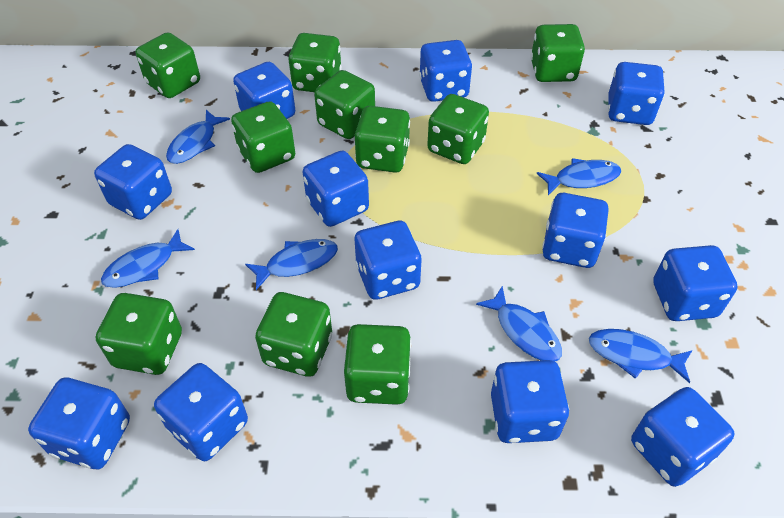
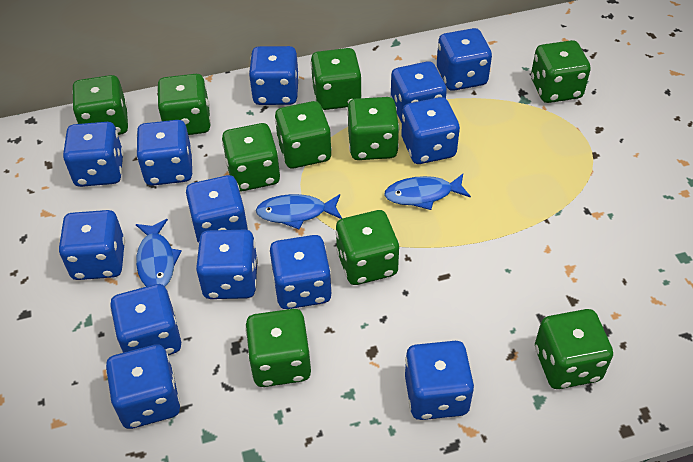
blue dice: [28,378,130,469] [94,144,172,220] [154,363,248,461] [233,62,295,119] [303,151,369,227] [355,221,422,300] [419,40,472,102] [491,360,569,443] [542,193,608,268] [608,62,665,125] [631,387,735,487] [653,245,738,321] = 12 -> [59,210,125,280] [63,122,124,187] [106,344,180,429] [110,284,181,355] [136,120,192,186] [186,175,248,243] [196,230,258,299] [249,46,299,105] [270,235,332,309] [391,61,447,123] [401,97,460,164] [405,341,474,420] [437,28,492,91] = 13
blue fish: [101,229,195,288] [166,110,230,164] [245,239,338,290] [476,286,562,361] [537,158,621,195] [589,329,693,383] = 6 -> [136,219,182,287] [256,194,342,229] [384,174,471,210] = 3

